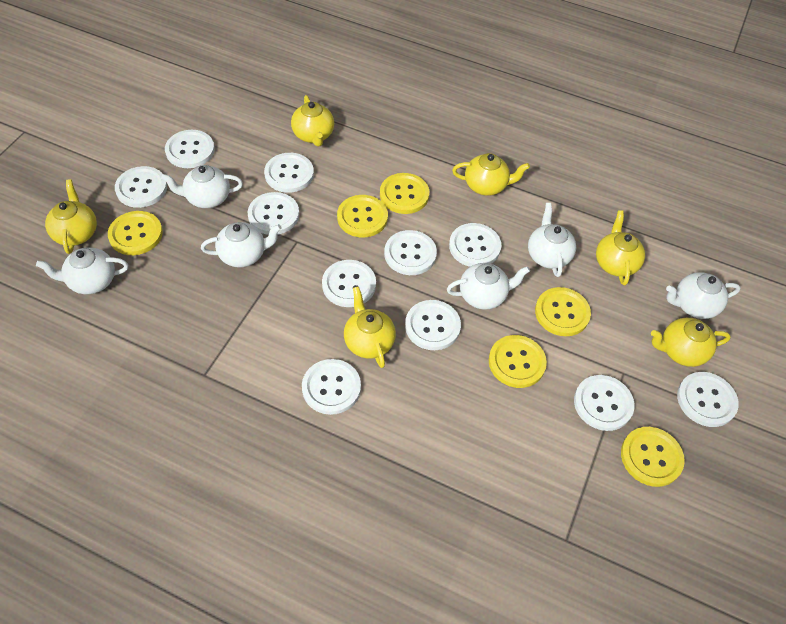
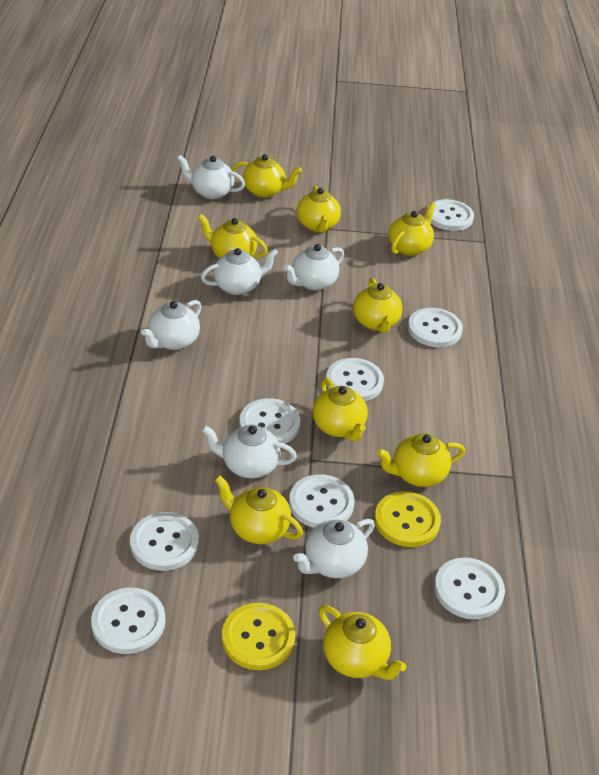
white button: [115,166,167,208] [165,130,215,168] [248,192,299,235] [264,153,314,193] [302,359,361,415] [322,260,376,307] [384,230,437,275] [405,300,461,350] [449,223,501,267] [574,375,635,431] [677,372,739,427] = 11 -> [91,588,165,654] [130,512,199,571] [240,398,300,444] [289,474,355,528] [326,358,384,401] [408,308,463,347] [427,199,474,231] [434,557,505,620] = 8
yellow button: [108,211,163,255] [337,195,388,238] [380,173,429,214] [489,335,547,388] [535,287,591,336] [621,427,685,487] = 6 -> [222,603,295,670] [375,491,441,547] = 2
yellow teapot: [45,180,97,254] [291,95,334,147] [344,286,396,368] [452,153,530,196] [596,210,645,285] [651,318,731,367] = 6 -> [198,214,268,258] [215,475,303,544] [232,154,302,198] [297,186,341,233] [313,378,368,441] [319,605,406,680] [353,278,402,333] [376,433,465,487] [389,202,436,256] = 9

